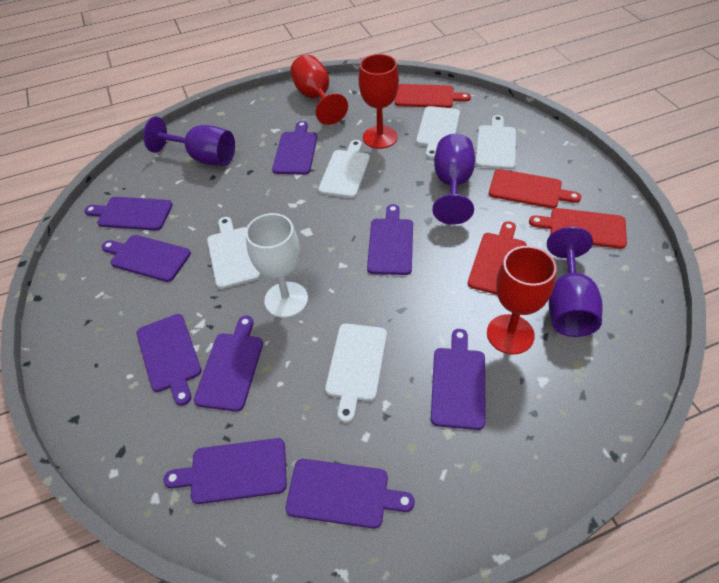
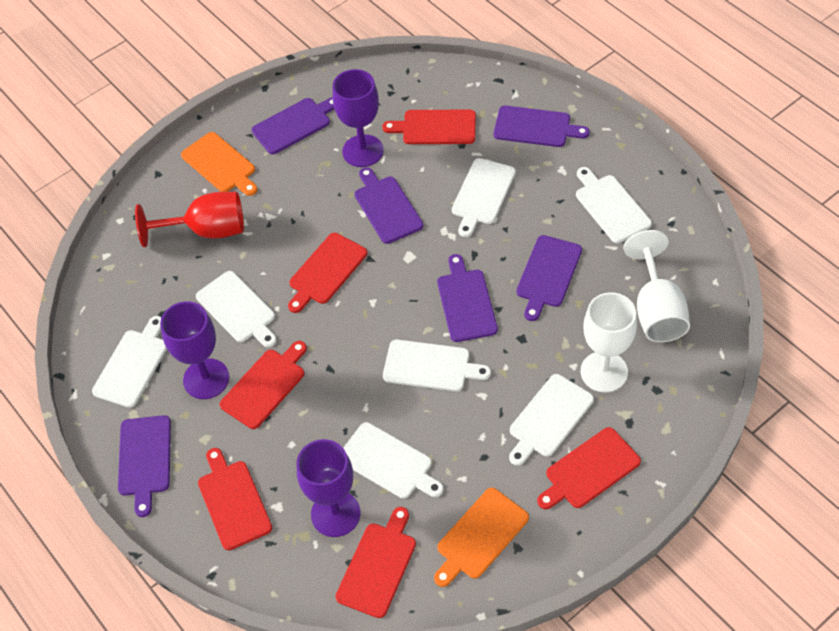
orange cutting board: none = 0 -> [181,132,257,196] [434,488,529,587] = 2
purple cutting board: [84,197,173,231] [102,235,191,282] [137,314,201,406] [163,438,287,504] [194,316,263,412] [272,121,317,175] [285,459,415,529] [367,204,413,275] [431,329,486,430] = 9 -> [118,415,171,517] [252,97,334,154] [355,167,424,244] [437,254,498,342] [494,106,590,147] [516,235,582,321] = 6
red cutting board: [395,84,471,108] [468,221,527,295] [489,169,581,208] [529,208,627,249] = 4 -> [198,448,272,550] [220,341,307,429] [288,233,367,313] [335,507,416,618] [382,110,476,144] [537,427,641,509] = 6
red goblet: [290,54,348,125] [359,54,399,149] [487,246,557,354] = 3 -> [135,192,244,247] = 1
white cutting board: [207,217,260,289] [318,140,370,198] [325,324,387,423] [416,106,460,159] [475,115,516,170] = 5 -> [92,316,167,408] [196,271,277,347] [343,422,443,499] [383,340,491,391] [452,158,516,237] [509,374,594,466] [576,167,652,243] = 7
white goblet: [245,213,308,318] = 1 -> [581,292,637,393] [623,230,690,342] = 2

